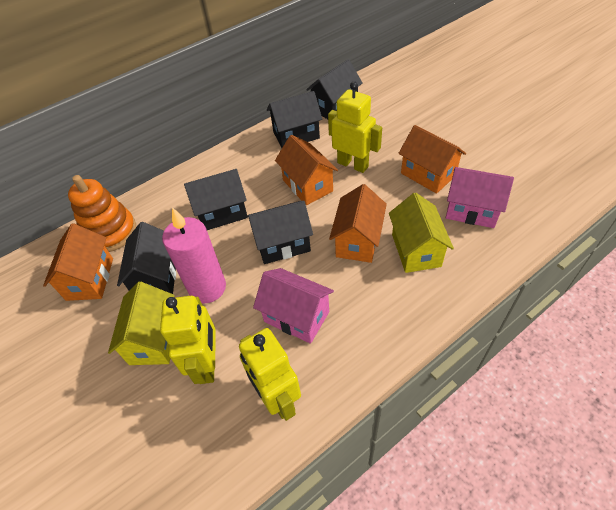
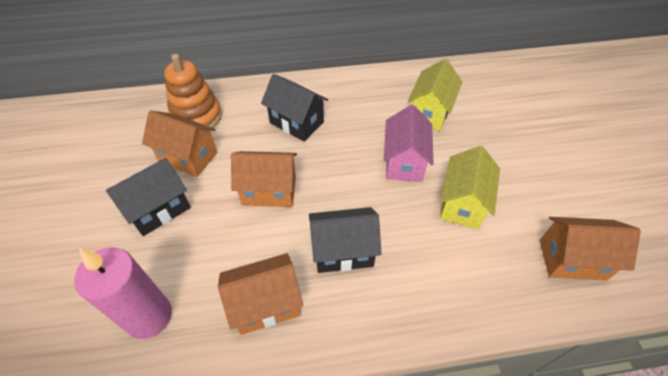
black house: [117,222,176,294] [184,169,248,230] [247,201,313,264] [267,91,322,148] [306,60,362,119] = 5 -> [106,158,191,236] [261,74,328,141] [309,207,382,273] = 3
pink house: [253,268,334,344] [446,167,514,228] = 2 -> [384,105,434,182] = 1
yellow robot: [160,296,216,384] [239,328,301,421] [328,81,382,173] = 3 -> none = 0

